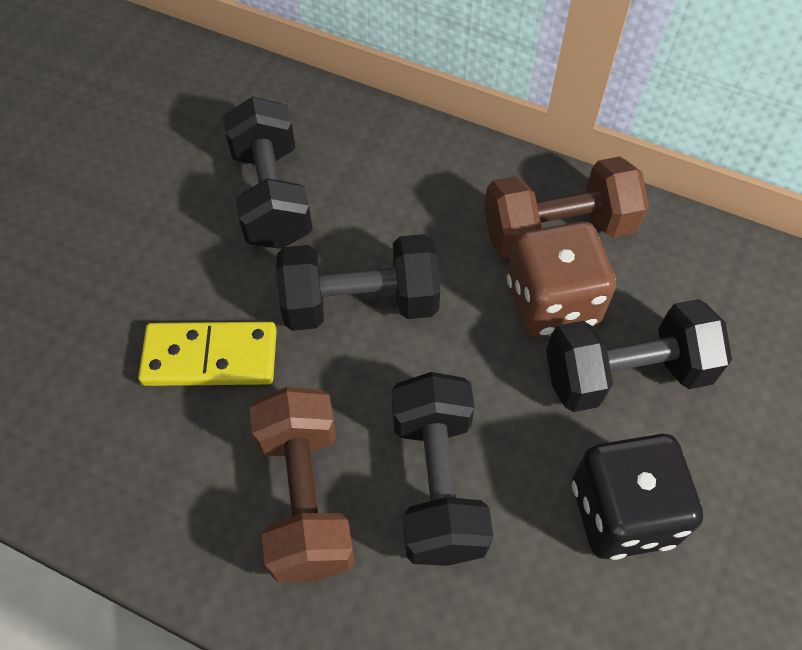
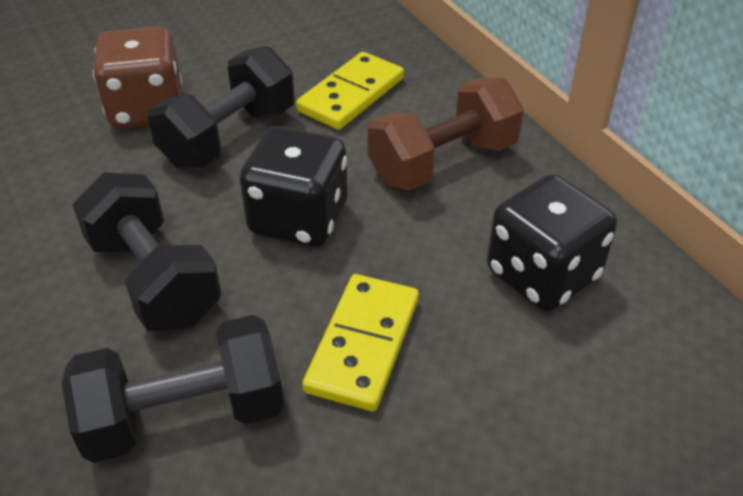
black dice: [572,434,703,560] = 1 -> [240,126,347,247] [487,174,617,312] = 2
black dumbbell: [223,96,313,249] [276,234,440,331] [392,372,493,566] [546,299,732,412] = 4 -> [62,315,284,463] [72,172,221,331] [147,46,295,169] = 3
brown dumbbell: [250,387,355,583] [484,156,649,259] = 2 -> [368,78,524,190] = 1
yellow domino: [138,322,277,386] = 1 -> [296,52,404,130] [302,274,419,411] = 2

